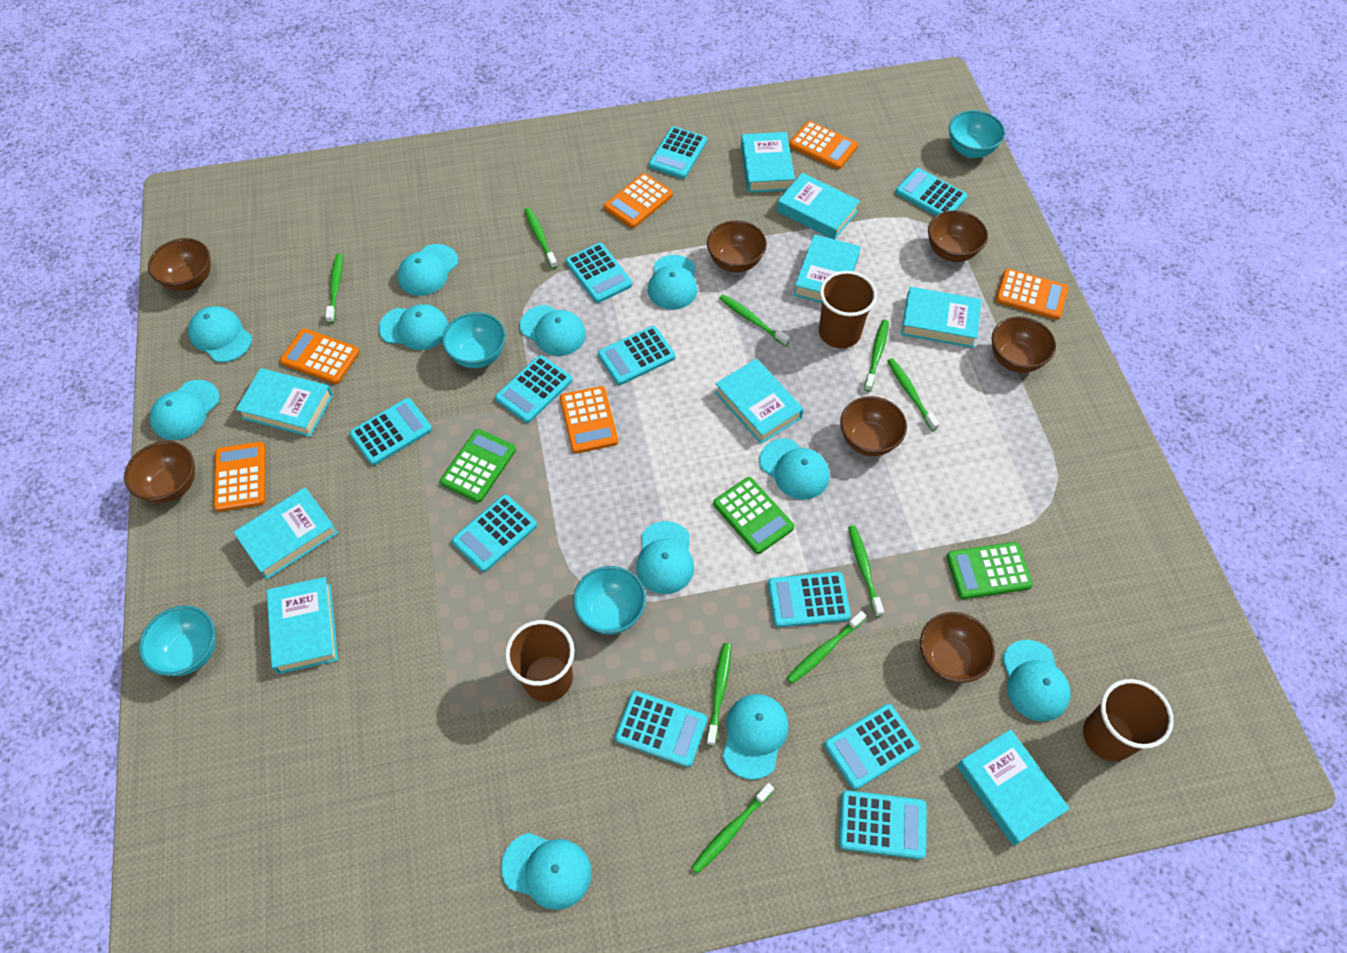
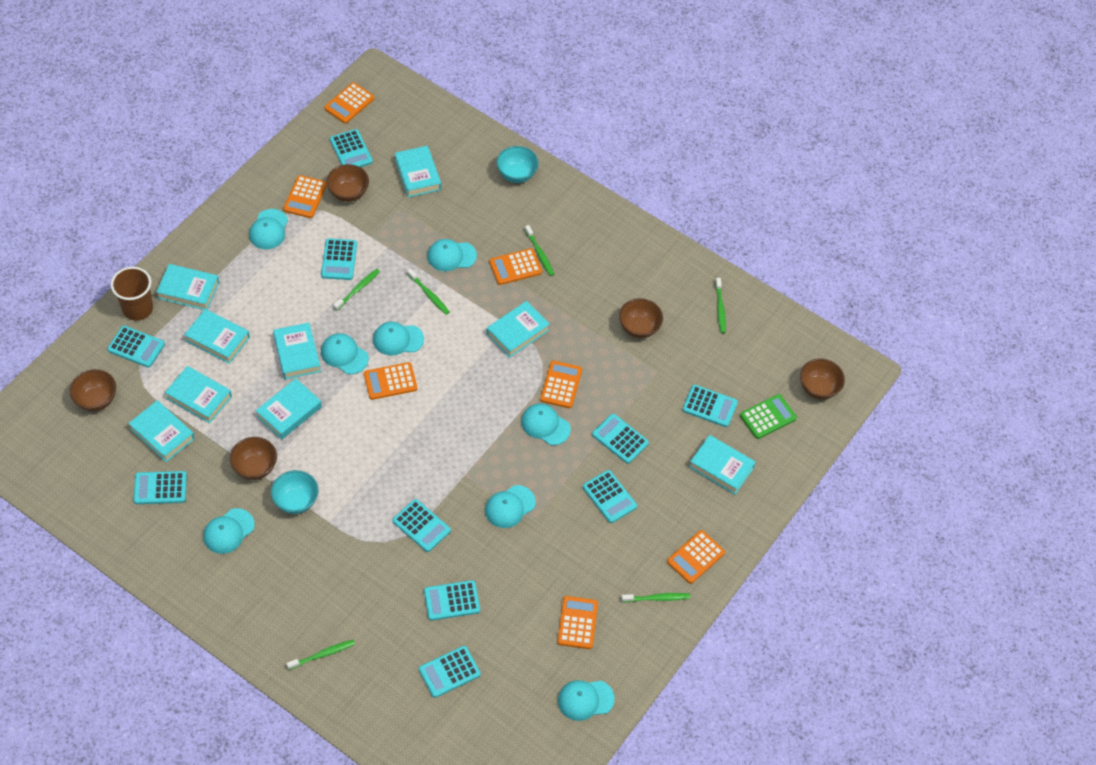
brown bowl: [124,441,195,503] [148,238,211,291] [707,220,767,272] [840,396,907,456] [920,612,995,683] [928,210,988,262] [992,316,1056,373] = 7 -> [69,369,116,411] [230,437,277,480] [326,164,369,202] [619,298,663,338] [800,359,845,400] = 5
brown cup: [505,620,574,702] [819,271,877,348] [1083,679,1174,761] = 3 -> [111,267,153,321] = 1
green calculator: [440,429,516,503] [713,477,794,554] [946,542,1033,599] = 3 -> [740,394,797,439] = 1
green toothbrush: [325,254,343,323] [524,207,558,269] [691,783,774,874] [706,643,731,746] [719,294,790,346] [787,611,866,684] [848,525,884,617] [864,320,889,392] [888,358,939,431] = 9 -> [286,640,355,670] [333,269,380,311] [407,269,449,315] [525,225,554,276] [622,593,690,602] [715,278,726,333] = 6
orange calculator: [214,442,266,512] [280,329,360,384] [560,386,618,454] [604,173,673,228] [789,121,858,169] [995,268,1068,320] = 6 -> [283,175,327,218] [324,82,374,124] [364,362,417,400] [489,248,542,285] [540,360,582,408] [557,596,598,649] [667,530,725,584] = 7
turquoise bowl: [139,605,216,676] [442,312,506,368] [573,566,646,634] [949,110,1005,158] = 4 -> [271,470,319,514] [496,146,539,183] = 2
turquoise calculator: [349,398,432,465] [452,495,537,572] [495,355,572,423] [566,243,633,303] [598,326,675,385] [615,691,707,767] [649,126,707,179] [768,572,851,627] [824,704,920,790] [839,790,927,859] [895,168,967,216] = 11 -> [107,325,165,368] [134,471,187,504] [321,238,357,280] [330,129,373,167] [393,499,451,552] [419,646,481,698] [424,580,480,621] [583,470,637,523] [592,414,649,464] [682,385,738,427] = 10
turquoise cap: [150,380,220,440] [188,306,252,362] [379,304,448,350] [398,244,458,296] [501,833,592,910] [520,305,586,356] [636,521,694,594] [648,255,697,310] [722,694,789,780] [759,438,830,500] [1002,640,1071,721] = 11 -> [203,508,255,554] [249,209,288,249] [321,333,369,374] [373,322,424,356] [427,239,477,271] [485,485,536,528] [521,404,571,445] [558,680,615,721] = 8

